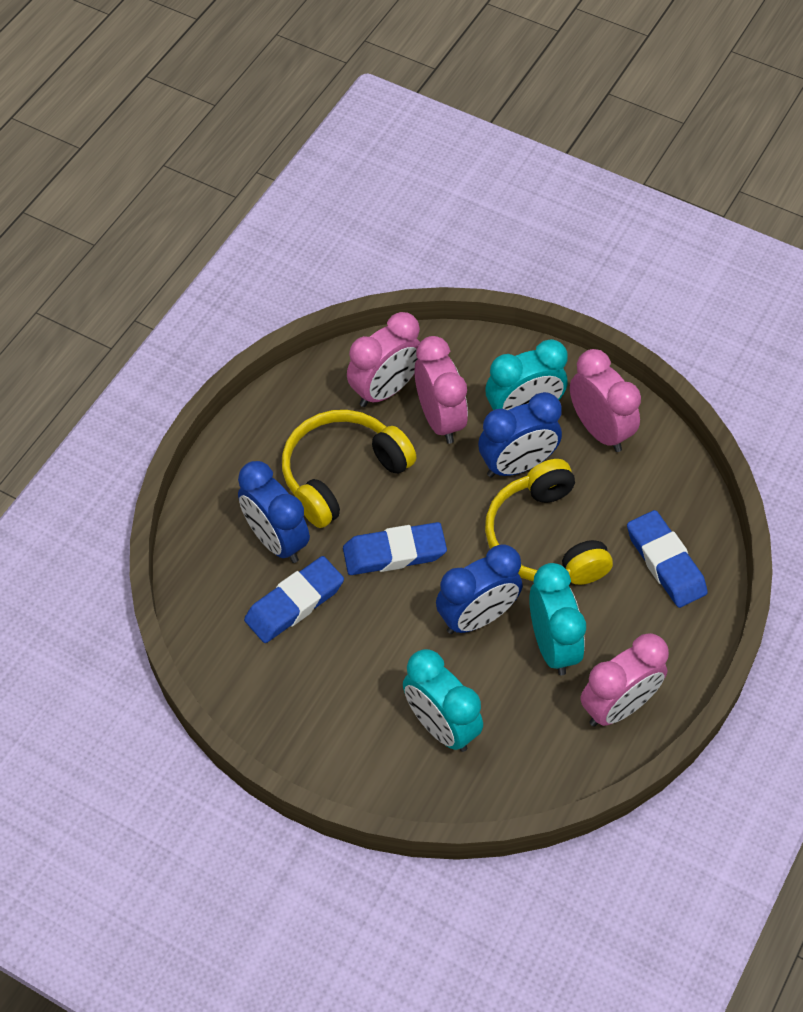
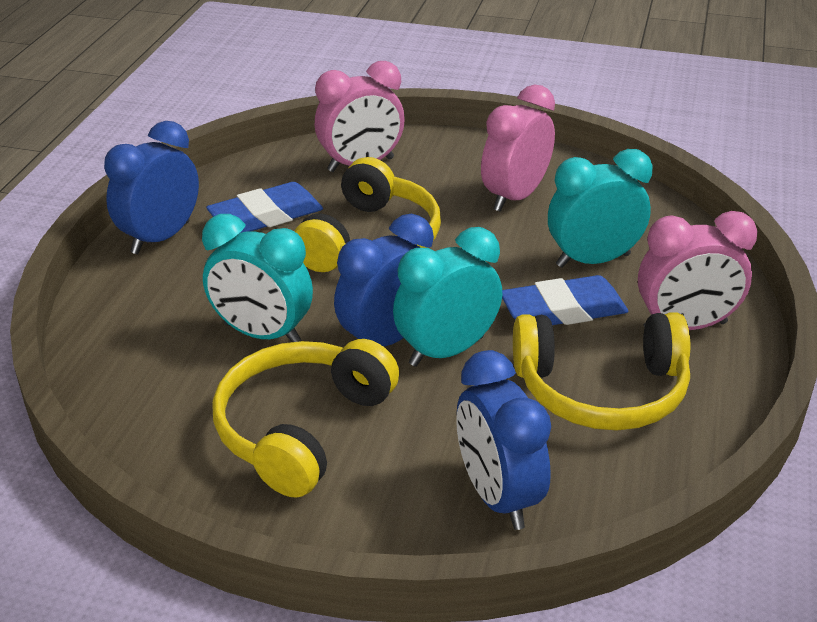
blue eraser: [244,556,344,643] [343,522,447,575] [627,510,708,608] = 3 -> [206,182,323,233] [502,275,628,325] = 2
pink clock: [347,312,420,407] [414,336,468,444] [570,349,641,452] [581,633,669,726] = 4 -> [315,61,405,172] [481,85,555,212] [638,211,758,330] = 3
yellow headphones: [282,410,417,528] [485,459,613,585] = 2 -> [212,339,399,498] [294,157,441,272] [513,313,690,430] = 3

